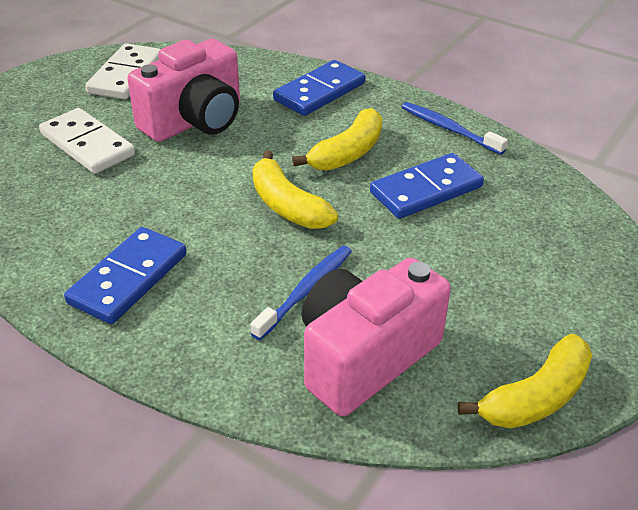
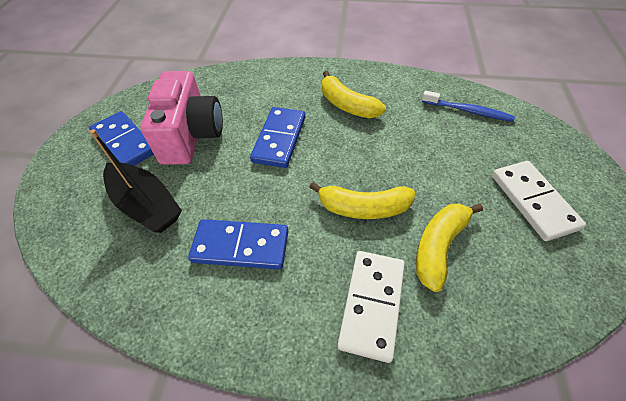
black boat: none = 0 -> [90,129,182,233] = 1
blue toothbrush: [250,246,352,340] [402,102,508,155] = 2 -> [422,90,515,122] = 1
pink camera: [128,39,240,142] [301,258,451,416] = 2 -> [141,71,223,165] = 1

